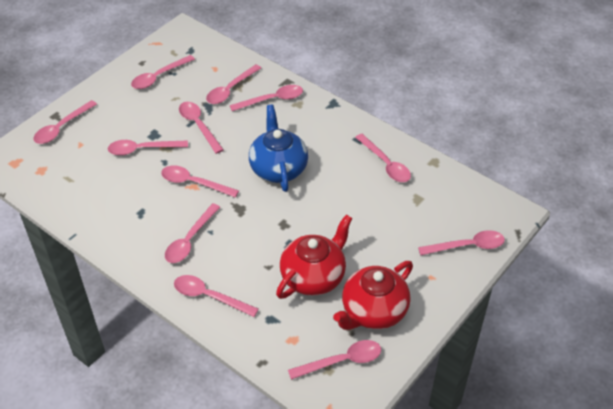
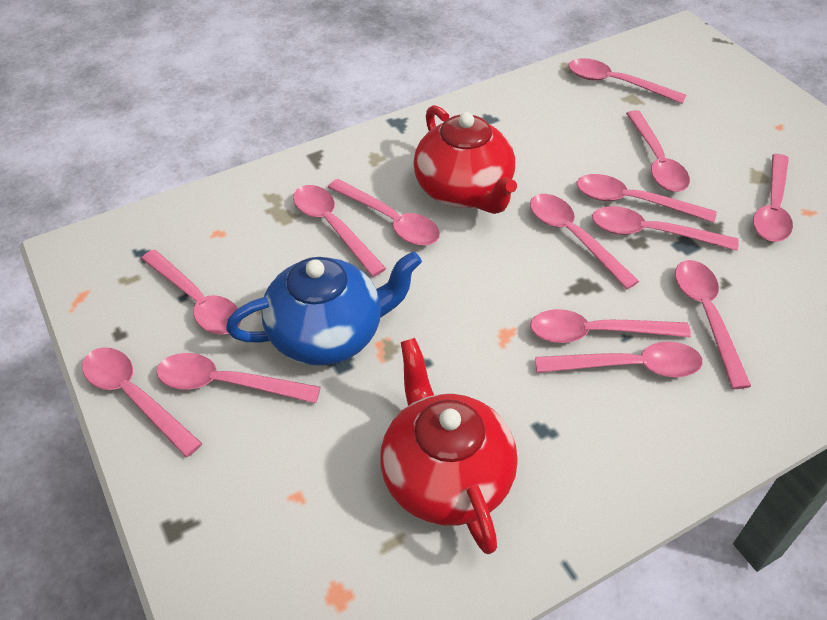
pink spoon: [33,100,97,144] [108,140,188,155] [131,55,195,89] [161,166,239,198] [165,203,220,263] [174,275,259,317] [179,102,224,154] [206,64,261,104] [230,85,303,111] [288,340,381,380] [355,134,411,182] [418,230,505,255] = 12 -> [82,347,202,457] [141,250,241,335] [156,353,321,403] [293,185,386,277] [328,179,440,246] [530,194,639,289] [530,309,691,343] [535,341,703,377] [568,58,687,104] [577,174,717,223] [592,206,739,251] [626,110,690,192] [675,260,751,389] [753,154,793,242] = 14

